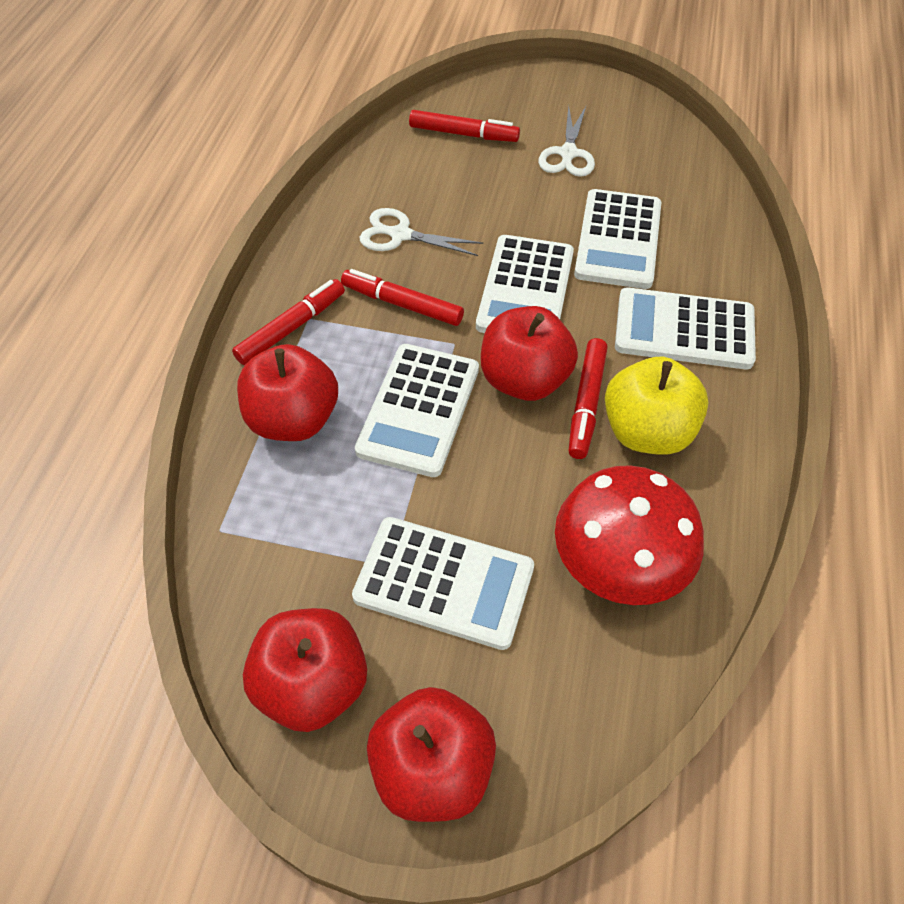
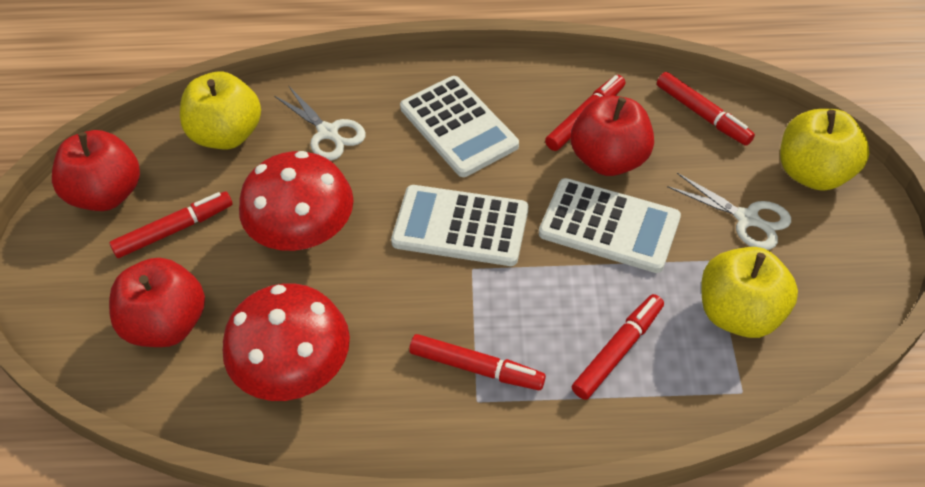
red apple: [237,344,338,441] [243,608,367,732] [367,687,496,822] [481,306,578,401] = 4 -> [52,130,140,211] [109,258,205,347] [571,95,654,176] = 3
red marker: [232,279,345,365] [341,269,464,326] [409,110,520,142] [569,338,607,459] = 4 -> [109,192,233,258] [409,334,546,390] [545,75,625,151] [572,294,664,400] [657,72,755,146] = 5
red mushroom: [555,465,704,605] = 1 -> [223,283,350,401] [239,151,354,251] = 2
white calculator: [352,517,534,650] [355,344,479,477] [476,235,574,333] [574,189,661,289] [615,288,756,370] = 5 -> [391,185,528,266] [400,76,519,177] [539,178,681,273] = 3
yellow apple: [605,357,708,455] = 1 -> [180,71,261,149] [701,247,798,338] [780,109,869,191] = 3

